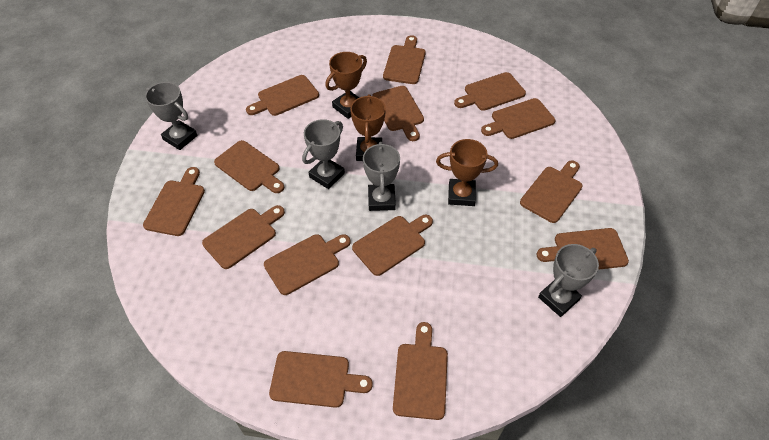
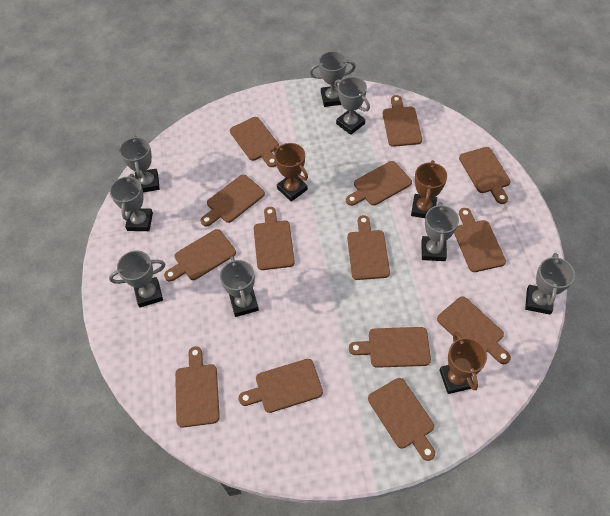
grey trophy: [145,82,198,150] [302,119,345,189] [363,142,400,211] [538,244,599,317] = 4 -> [109,251,166,308] [110,174,153,231] [119,135,160,193] [220,256,259,317] [309,51,356,107] [334,77,370,135] [422,202,459,261] [525,253,575,315] = 8

